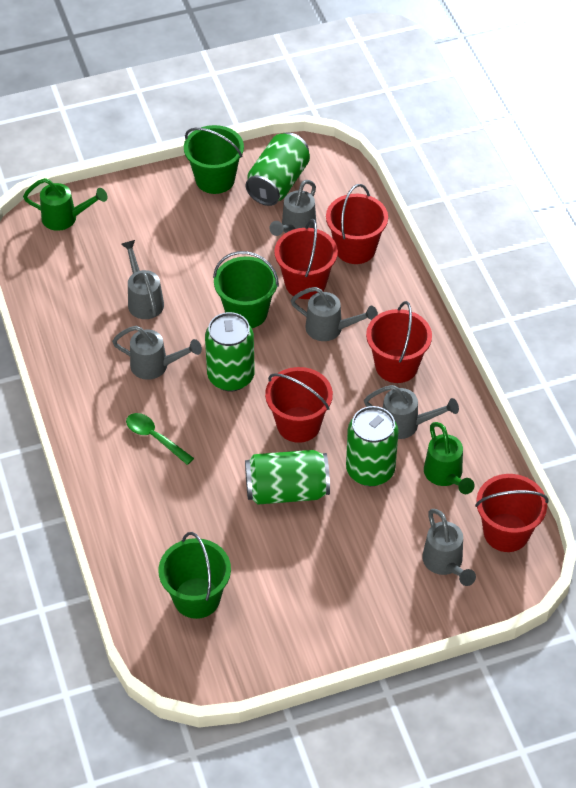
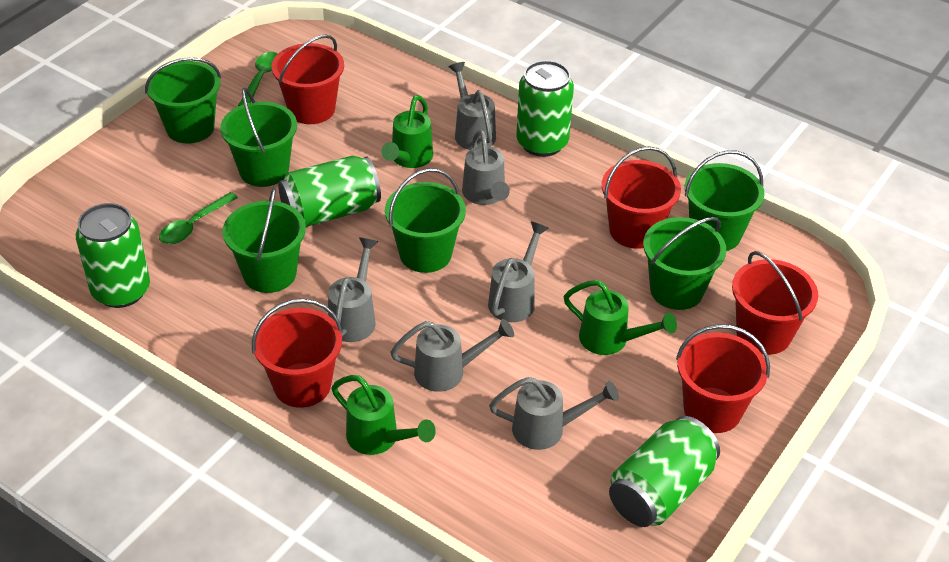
green bucket: [158,532,231,619] [184,125,244,194] [213,251,279,328] = 3 -> [145,57,221,143] [220,88,297,187] [223,187,306,293] [385,168,466,273] [643,217,726,310] [685,150,765,251] = 6
green spoon: [126,413,194,465] = 1 -> [159,192,238,244] [238,52,278,106] = 2
green watering can: [23,178,107,231] [424,422,475,494] = 2 -> [331,375,436,455] [381,95,433,168] [563,280,677,355] = 3

